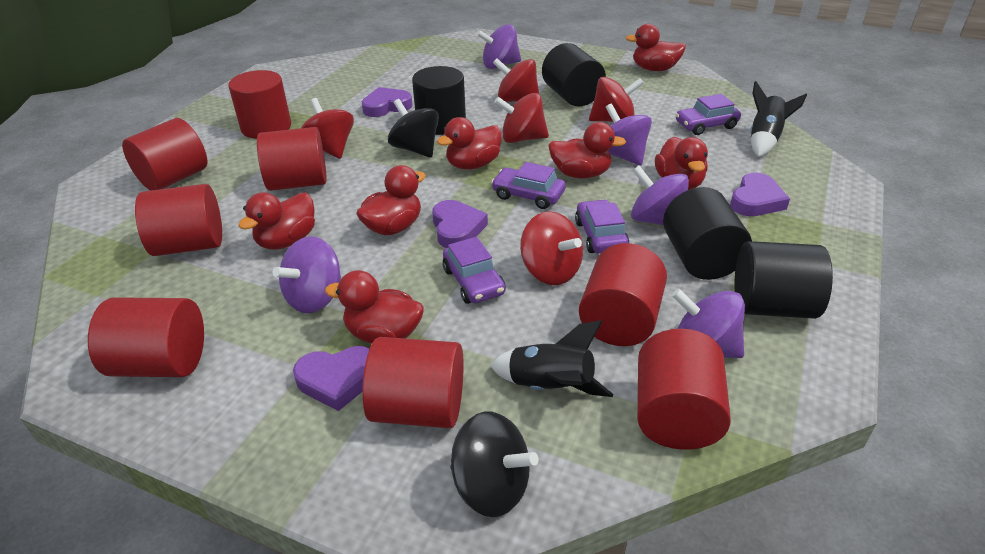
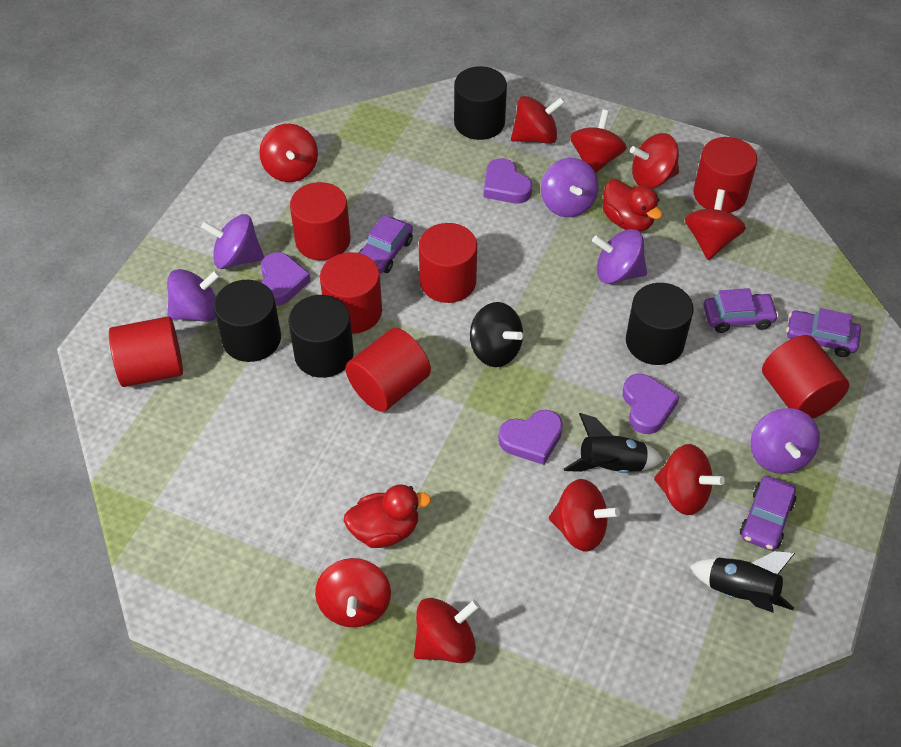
black spinning top: [388,99,439,158] [450,412,538,517] = 2 -> [470,302,523,367] = 1
red cylinder: [88,297,204,377] [122,118,207,191] [135,184,222,256] [228,70,291,139] [257,127,327,191] [362,337,464,428] [579,243,667,346] [637,329,731,450] = 8 -> [109,316,183,387] [290,182,350,261] [320,252,382,334] [345,328,431,412] [419,223,477,303] [693,137,757,213] [762,335,849,419] = 7
red duck: [238,192,315,250] [325,270,424,344] [356,165,426,235] [437,117,502,170] [548,122,626,178] [626,24,686,71] [655,137,708,190] = 7 -> [344,484,431,548] [603,179,662,232] = 2
red spinning top: [301,98,354,159] [493,58,539,102] [494,93,549,143] [520,211,583,285] [589,77,644,122] = 5 -> [259,124,318,182] [315,558,391,627] [414,598,480,663] [511,96,565,144] [549,479,620,552] [570,110,627,173] [630,133,679,188] [654,444,725,515] [685,189,746,260] = 9

